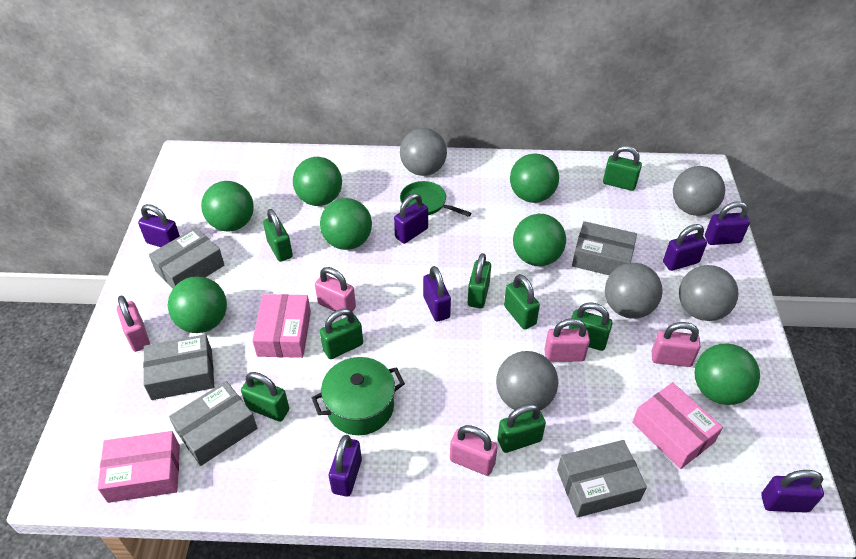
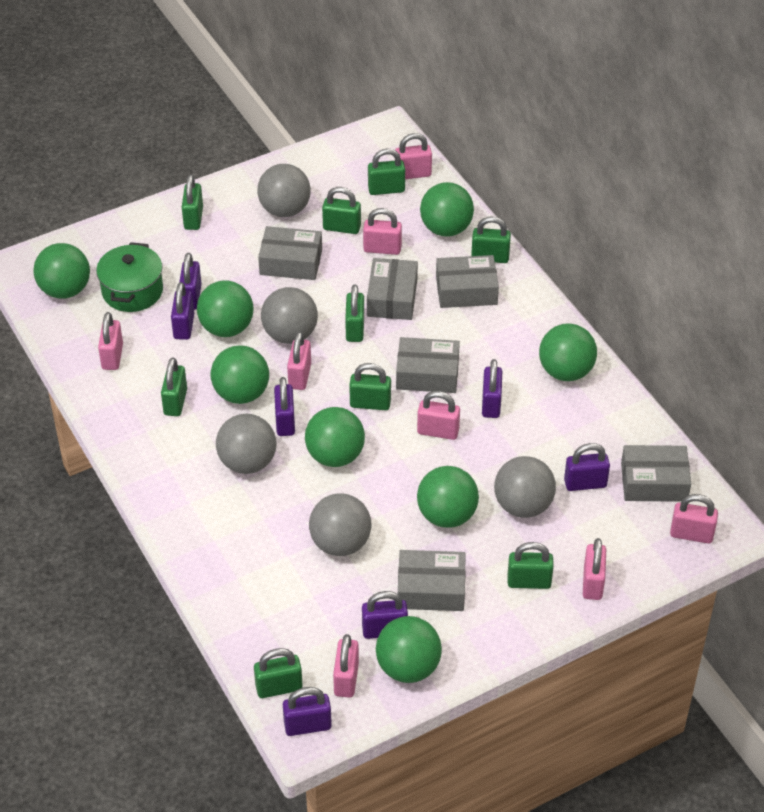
green ball: [168,276,227,333] [201,181,254,231] [293,157,342,206] [320,198,372,250] [510,153,559,203] [513,214,566,266] [694,343,760,405] = 7 -> [33,243,90,299] [197,280,254,337] [211,345,269,404] [305,407,365,467] [376,616,442,683] [417,466,479,528] [420,182,474,237] [539,323,597,381] = 8
green padlock: [241,372,289,422] [263,209,293,262] [320,309,363,359] [468,253,491,308] [497,404,546,453] [504,274,540,329] [569,302,613,351] [603,146,642,191] = 8 -> [161,357,187,416] [182,174,203,230] [254,648,303,698] [322,187,361,234] [345,285,364,342] [349,363,391,410] [368,149,405,195] [471,216,511,263] [507,542,554,589] = 9
green pan: [400,181,471,217] = 1 -> none = 0
grey box: [143,334,214,400] [149,227,224,288] [169,381,257,466] [557,440,647,518] [572,221,637,275] = 5 -> [258,226,322,280] [367,258,418,320] [396,337,460,393] [398,550,466,611] [436,255,499,308] [621,445,691,502] = 6
pink box: [98,431,180,503] [252,294,311,358] [632,382,723,469] = 3 -> none = 0
pink padlock: [117,296,150,352] [315,267,356,316] [450,425,498,476] [544,318,590,362] [652,322,700,367] = 5 -> [98,312,123,370] [287,332,311,390] [333,634,359,698] [363,208,402,255] [395,133,432,179] [417,391,460,440] [583,538,606,600] [670,494,718,544] = 8

